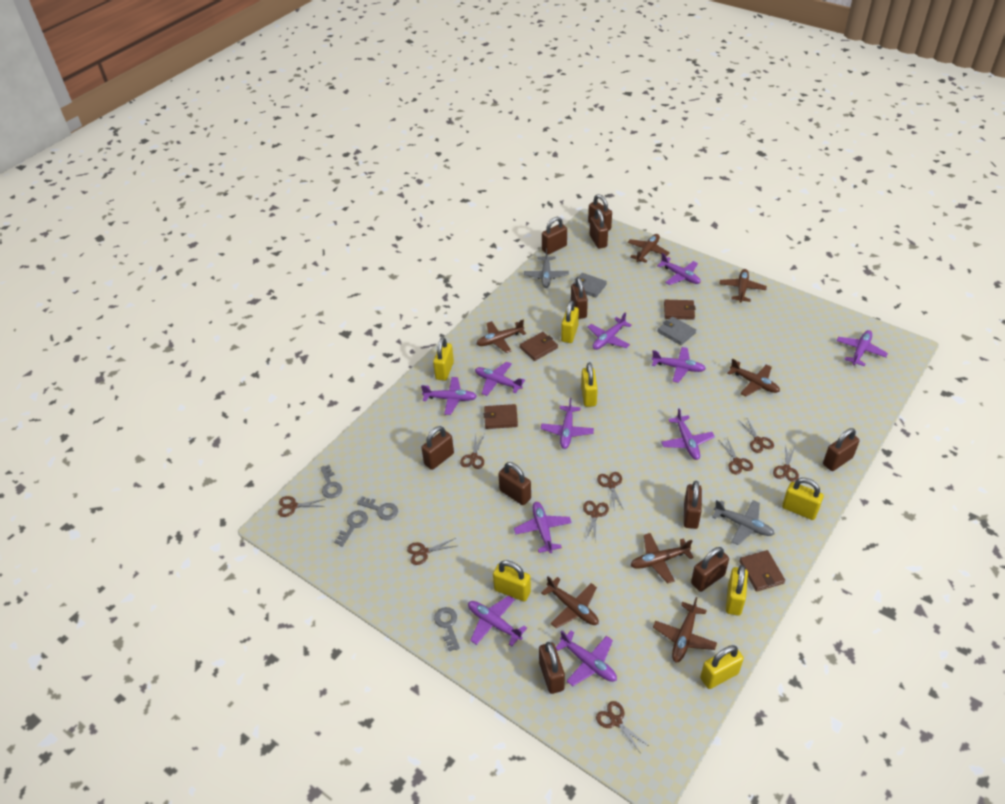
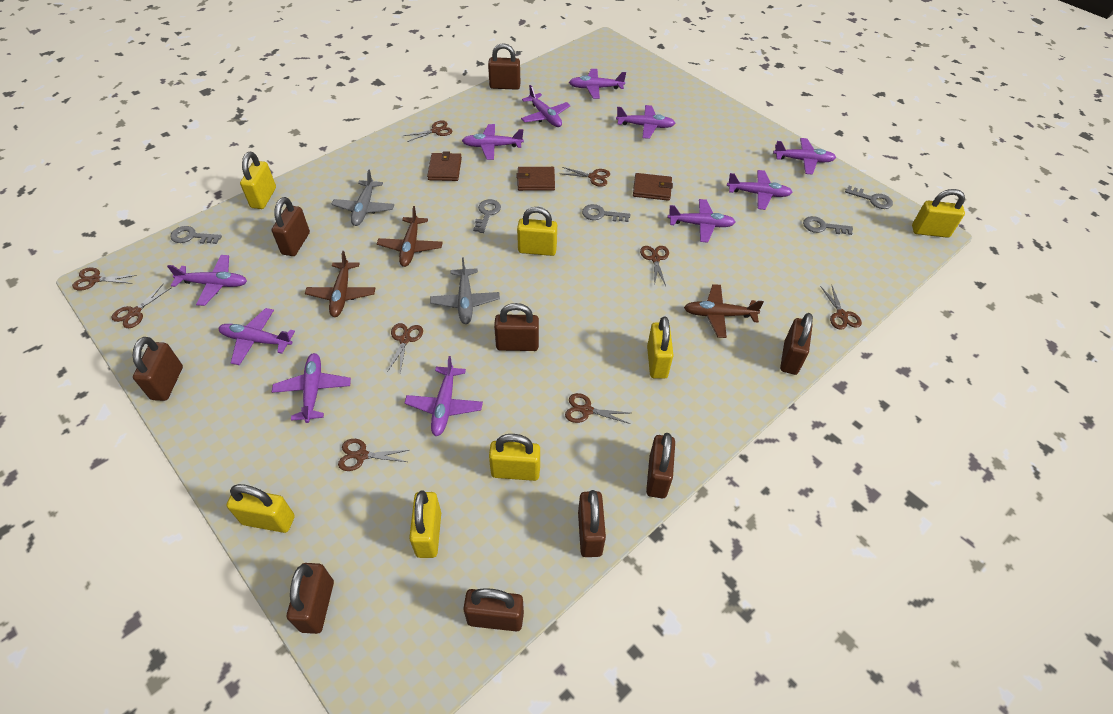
brown padlock: [421,426,454,470] [498,462,531,505] [539,642,565,694] [542,217,567,255] [571,277,588,319] [588,194,612,231] [590,209,608,249] [684,481,702,529] [691,547,729,592] [823,428,860,471] = 10 -> [133,337,183,401] [272,197,310,256] [287,563,334,634] [463,588,524,631] [488,43,520,90] [494,303,539,351] [578,490,606,557] [646,433,675,498] [780,313,813,375] = 9
brown plane: [476,320,526,353] [541,576,599,628] [627,234,670,263] [630,533,694,583] [653,597,717,663] [719,269,767,303] [727,358,780,396] = 7 -> [305,251,375,317] [377,206,443,267] [684,284,764,338] = 3
brown wallet: [484,404,518,429] [520,332,558,361] [664,300,696,320] [739,550,785,591] = 4 -> [427,151,462,181] [517,167,555,191] [633,173,673,201] = 3
grey key: [320,465,342,498] [334,510,368,547] [357,496,398,520] [434,607,460,651] = 4 -> [170,226,222,244] [473,199,501,233] [582,204,630,222] [803,216,853,235] [845,186,893,209] = 5
grey wallet: [573,273,607,298] [657,317,696,345] = 2 -> none = 0

